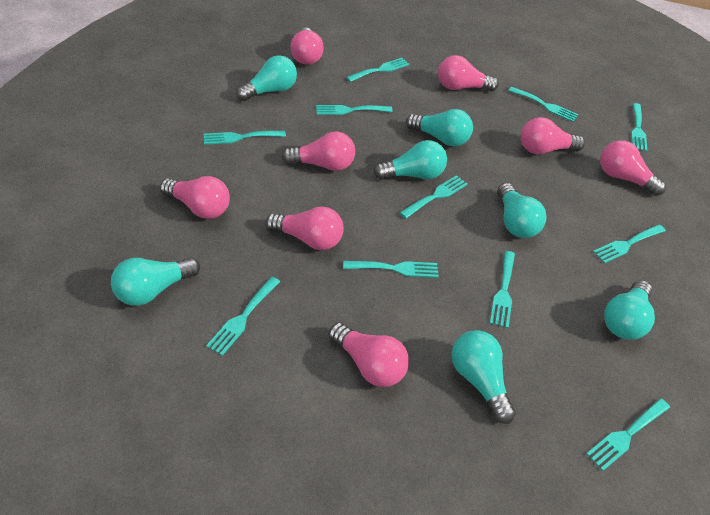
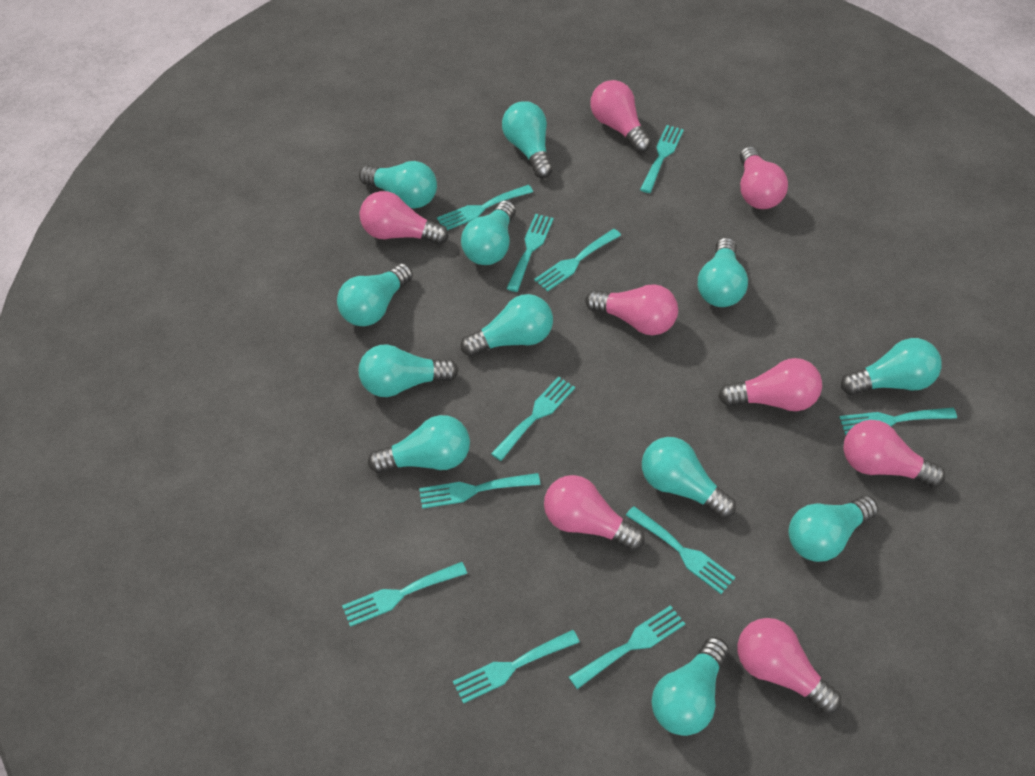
turquoise light bulb: [111,257,200,306] [236,55,297,101] [374,140,447,180] [406,109,473,146] [452,330,516,424] [497,183,547,238] [604,280,655,340] = 7 -> [337,263,413,326] [359,161,437,209] [359,344,459,397] [368,415,470,473] [461,200,516,265] [461,294,553,357] [502,101,553,178] [642,437,736,519] [651,637,729,736] [698,238,748,307] [788,496,878,562] [841,338,942,395] = 12

